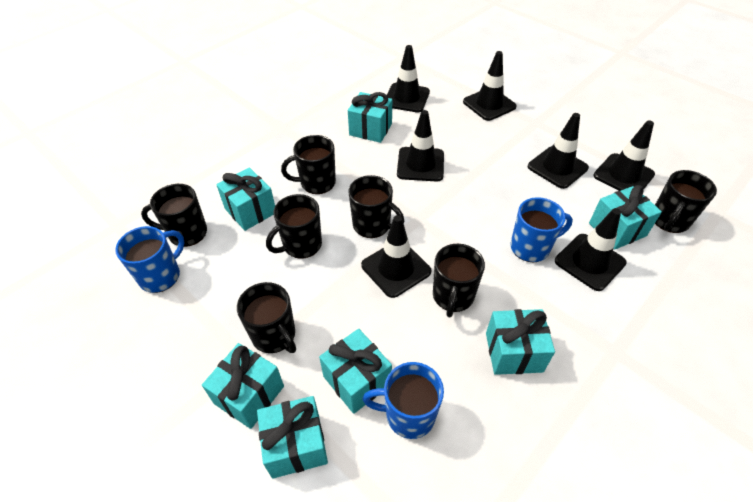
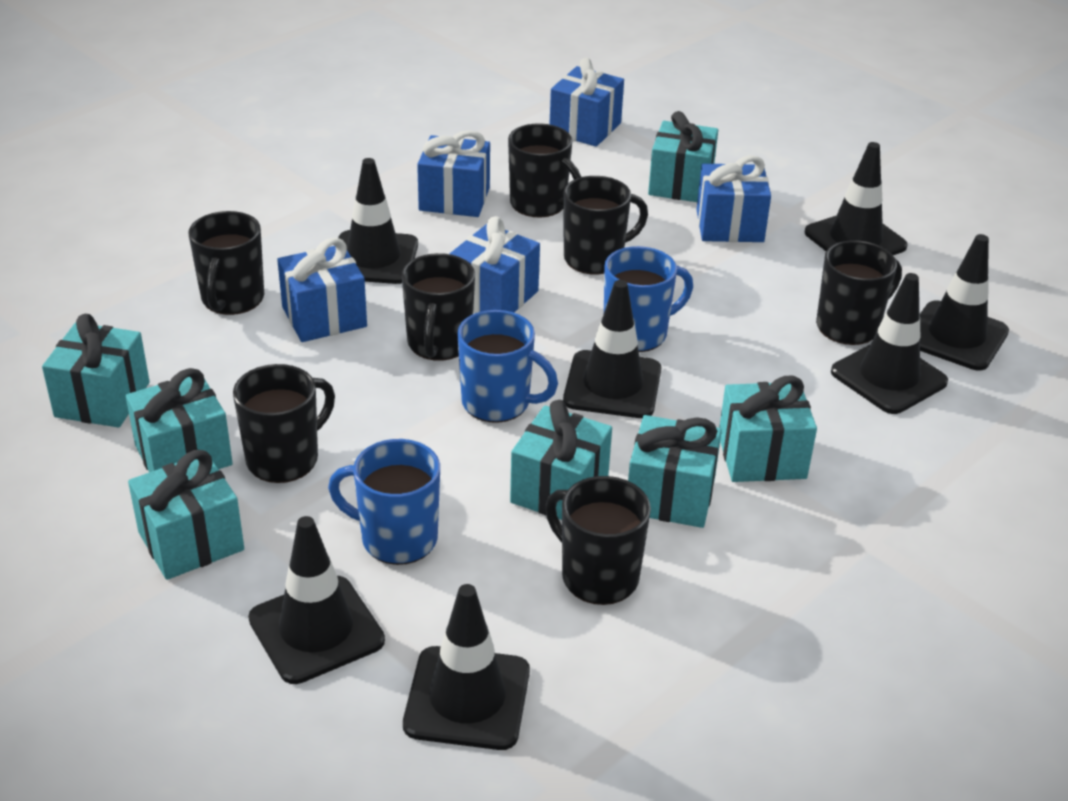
blue gift: none = 0 -> [277,238,367,342] [417,130,490,217] [450,216,540,313] [549,58,624,147] [696,155,771,242] = 5

